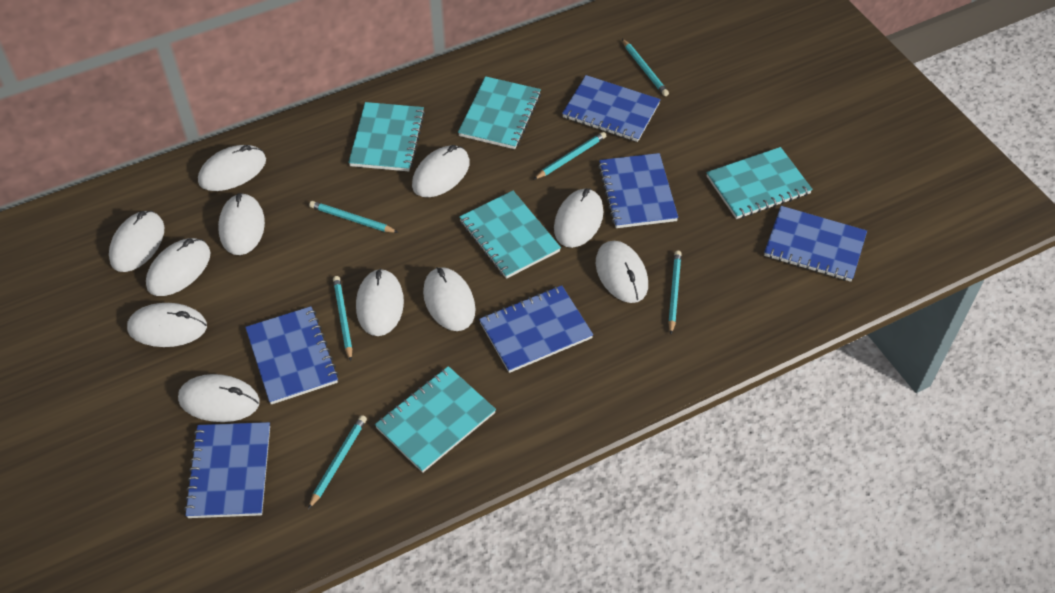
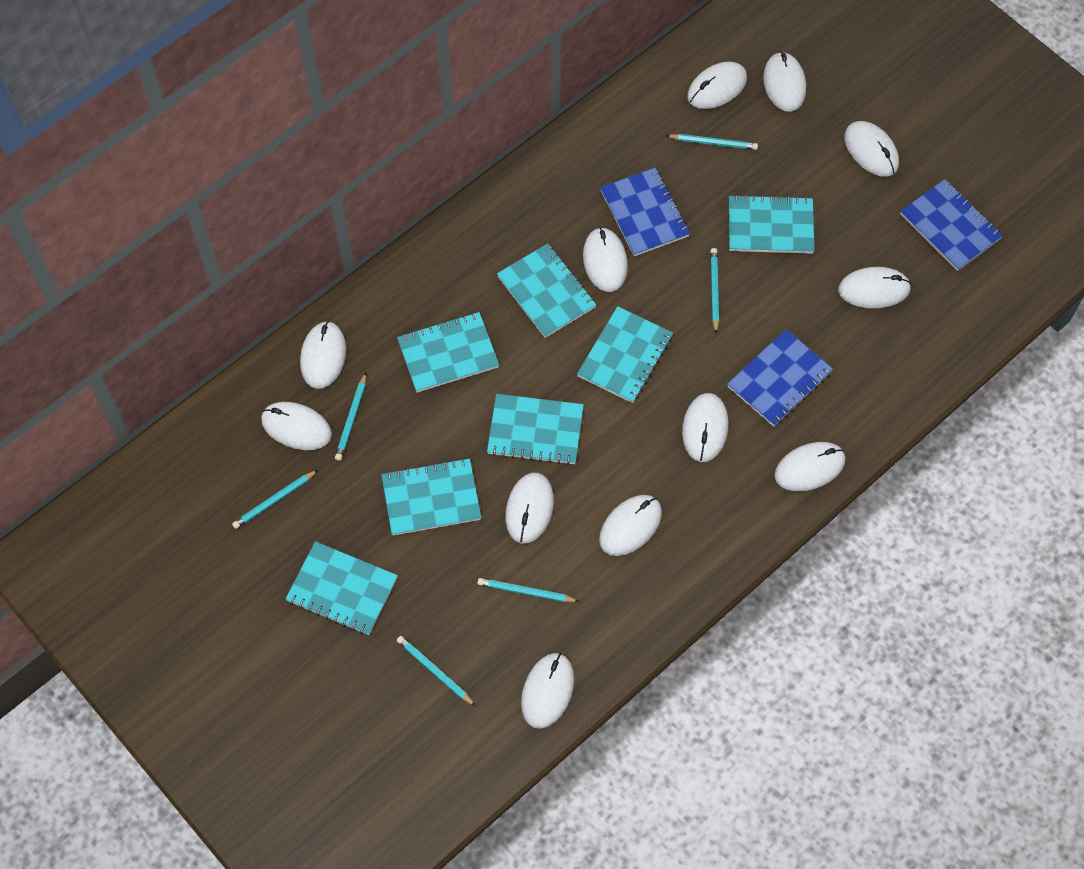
blue notebook: [184,422,270,518] [245,306,339,404] [479,285,593,373] [562,75,661,142] [598,153,678,228] [764,206,867,282] = 6 -> [600,168,690,256] [727,329,833,427] [900,179,1003,271] = 3
turquoise notebook: [348,102,425,171] [375,366,496,473] [458,76,541,149] [459,191,561,279] [706,147,813,219] = 5 -> [286,541,398,635] [381,458,481,536] [397,312,499,393] [487,394,584,465] [497,243,596,338] [577,306,673,403] [729,194,814,254] = 7
white mouse: [109,211,164,272] [127,303,207,347] [146,238,211,296] [178,374,260,422] [198,145,266,191] [218,193,265,255] [356,268,404,336] [412,145,470,197] [423,267,475,331] [554,188,604,248] [596,241,648,303] = 11 -> [261,402,332,450] [300,321,346,389] [505,473,554,544] [521,653,574,729] [583,227,628,292] [599,495,662,556] [682,393,729,462] [687,62,747,109] [763,51,806,112] [774,442,845,491] [838,267,911,308] [845,121,899,177] = 12

